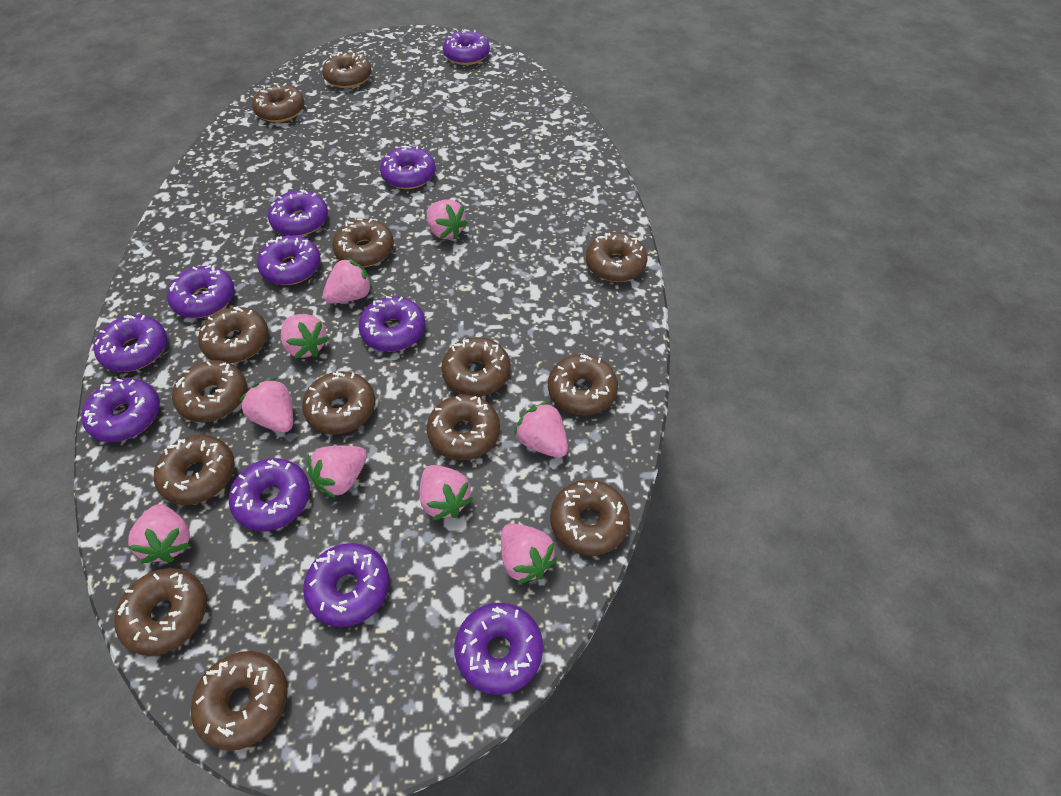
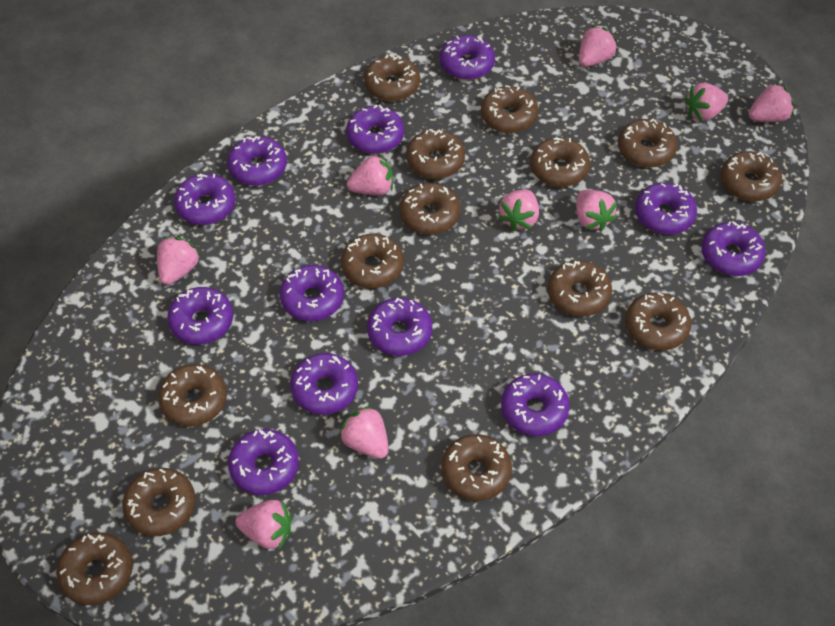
purple donut: [81,378,160,442] [94,315,167,372] [167,265,234,318] [229,458,310,531] [257,235,321,285] [268,189,328,236] [303,543,389,627] [358,296,425,352] [380,145,436,189] [443,29,490,65] [454,603,543,695] = 11 -> [167,287,233,344] [174,174,235,225] [227,135,287,186] [228,429,299,495] [280,265,344,321] [290,353,358,415] [346,104,404,154] [367,298,432,356] [440,35,495,80] [501,373,570,436] [635,183,697,235] [701,221,765,276] = 12

